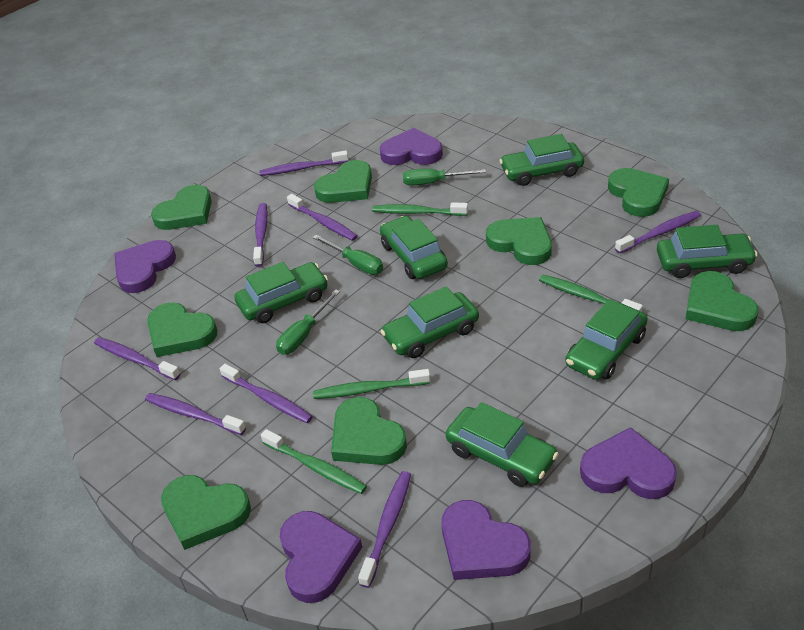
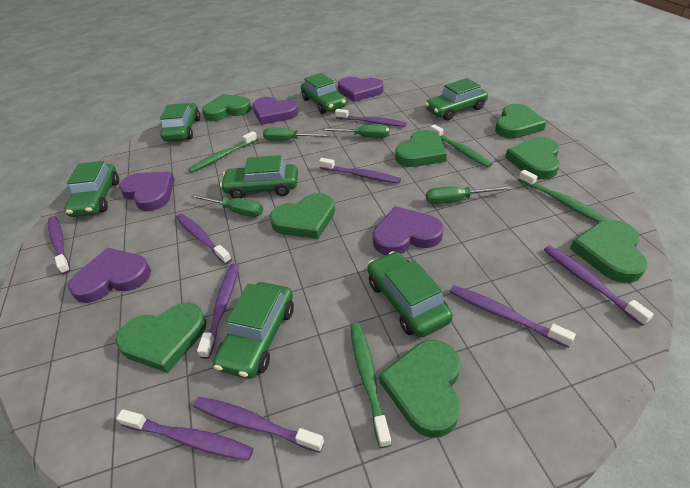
green screwdriver: [276,289,340,355] [313,235,383,275] [403,169,486,186] = 3 -> [191,194,263,217] [263,128,330,141] [321,124,389,138] [426,186,510,204] = 4
purple toothbrush: [94,337,180,380] [145,393,246,435] [219,364,313,423] [253,203,268,267] [259,151,348,176] [287,194,358,241] [358,471,411,588] [615,211,701,254] = 8 -> [48,216,70,274] [116,409,253,460] [176,213,232,264] [194,397,324,453] [197,263,239,359] [319,158,401,184] [335,109,406,127] [450,285,576,348] [544,245,654,326] = 9

